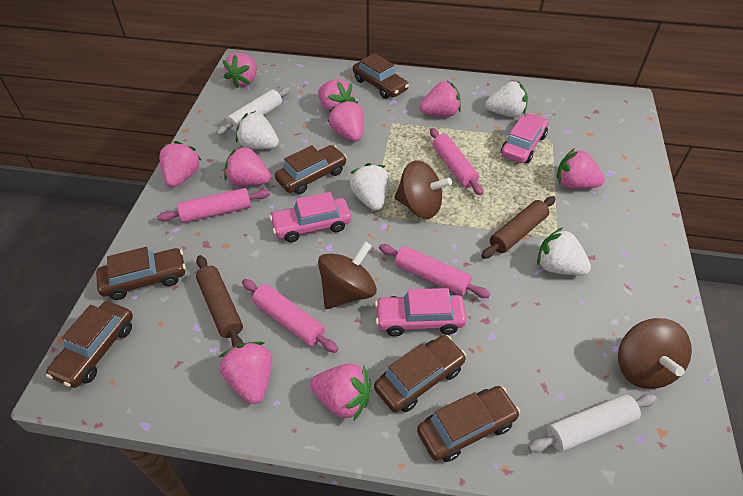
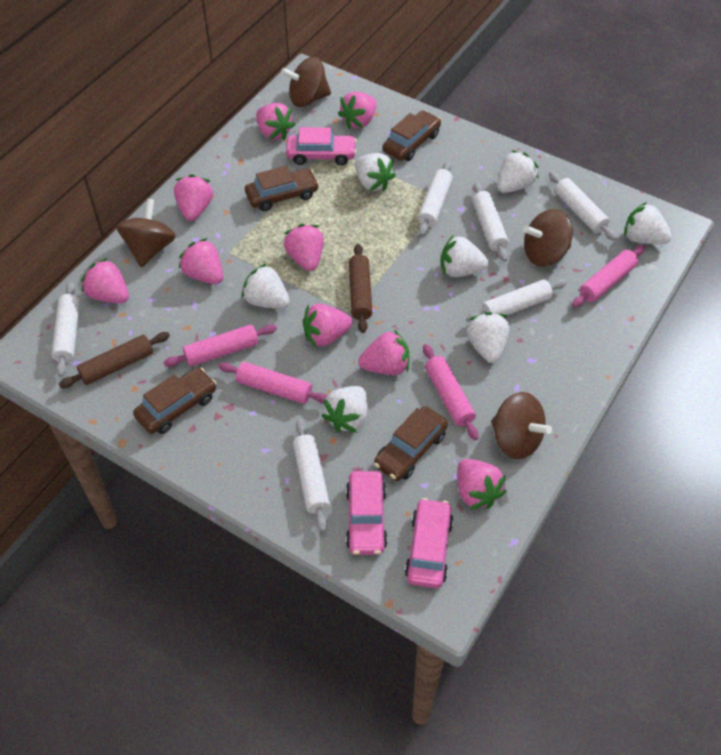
brown car: [46,301,133,388] [96,247,186,300] [275,145,347,194] [353,53,409,99] [374,335,466,412] [417,386,520,462] = 6 -> [133,368,216,434] [245,166,319,211] [374,406,448,481] [383,110,441,161] = 4
brown spinning top: [318,242,377,309] [394,160,452,219] [618,318,692,389] = 3 -> [116,199,176,267] [281,57,331,107] [491,392,552,459] [523,209,573,267] = 4
white rolling pin: [216,87,291,135] [528,394,657,453] = 2 -> [51,282,80,377] [293,419,330,532] [418,161,453,236] [466,279,567,322] [472,182,509,262] [549,172,617,241] = 6
white strawberry: [236,111,279,149] [350,163,389,211] [485,81,528,117] [537,227,591,275] = 4 -> [242,263,290,309] [321,386,368,433] [355,153,396,191] [441,234,489,277] [466,312,510,363] [497,150,539,193] [624,202,672,244] = 7

